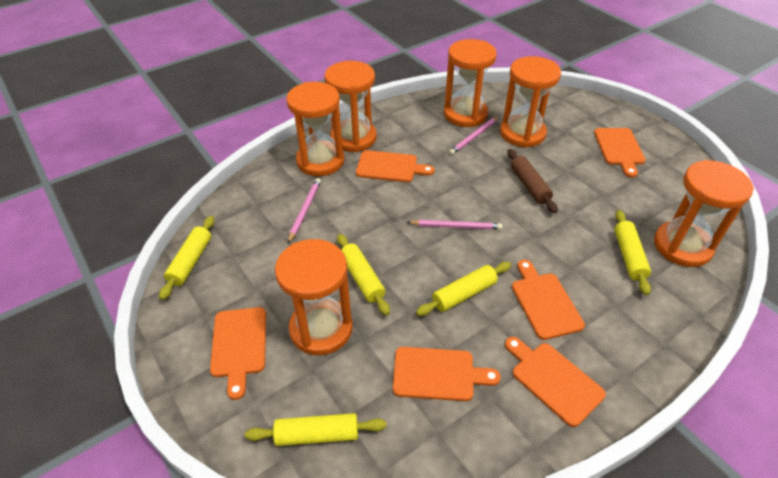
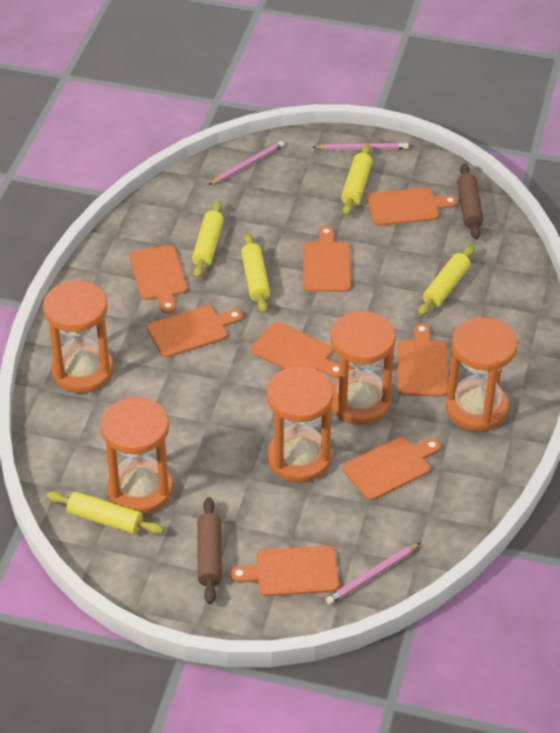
brown rolling pin: [508,149,558,213] = 1 -> [197,497,222,604] [457,164,484,239] = 2
orange cutting board: [210,307,266,400] [356,150,435,182] [393,347,501,401] [505,337,606,427] [512,260,585,340] [594,128,645,177] = 6 -> [130,245,187,314] [147,306,243,358] [230,546,339,597] [251,322,340,378] [303,226,351,292] [343,437,440,501] [367,188,458,226] [397,323,448,397] = 8
orange hourglass: [275,239,353,355] [286,82,344,176] [325,61,377,152] [444,39,497,127] [500,56,561,148] [654,160,754,267] = 6 -> [43,280,114,393] [100,397,173,514] [266,366,334,483] [330,311,396,425] [445,317,518,432] = 5

